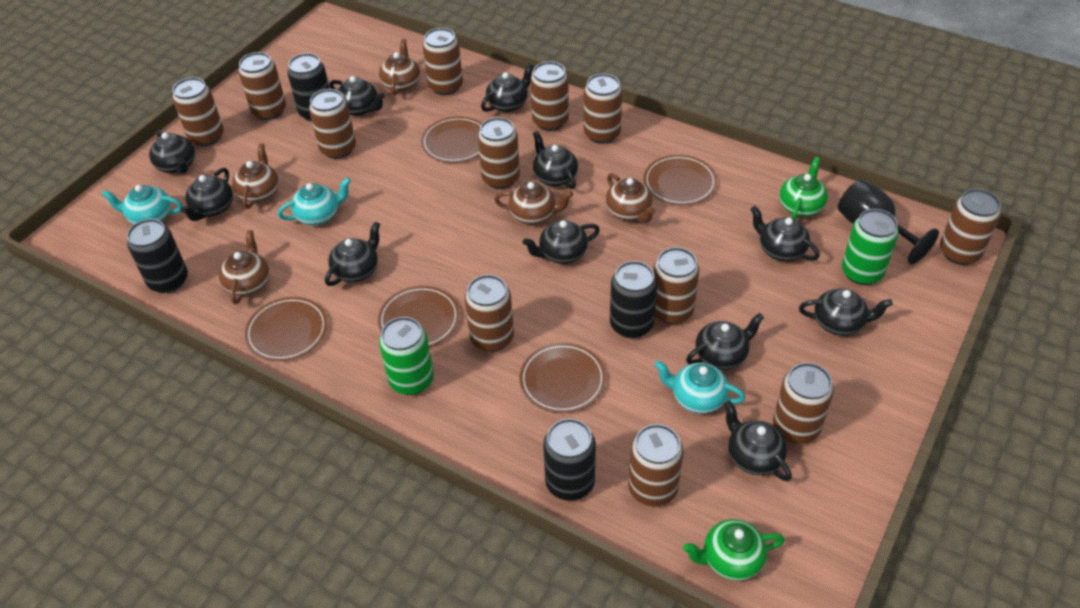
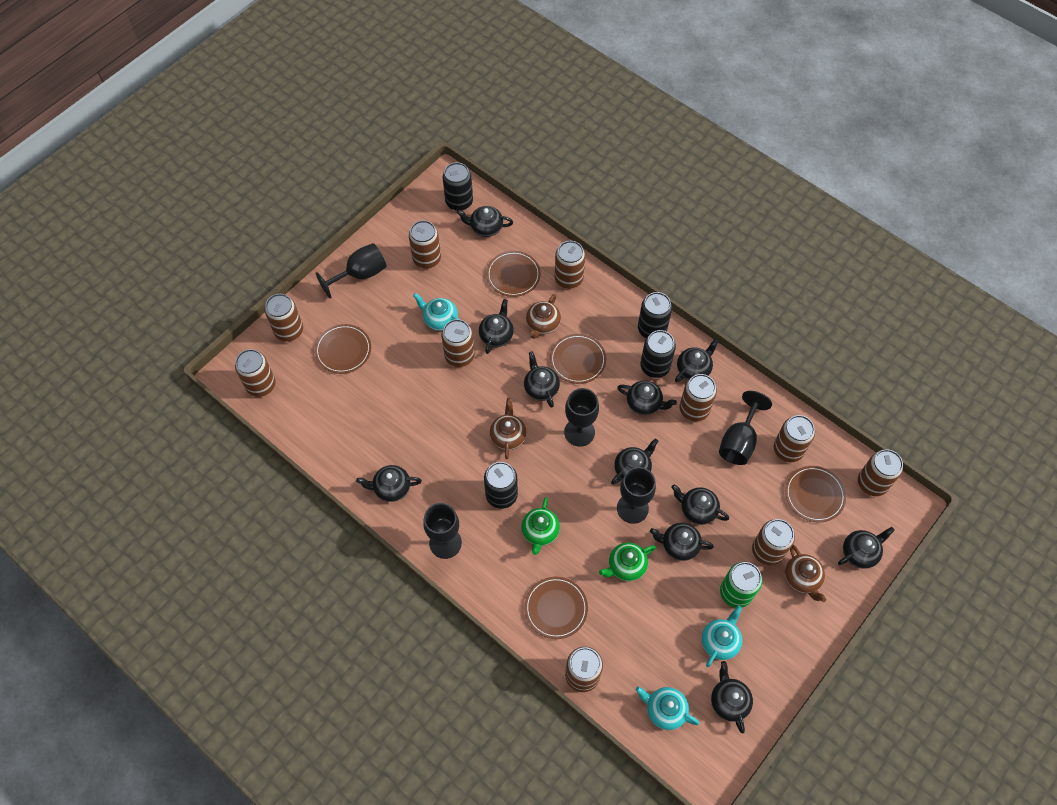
black goblet: [838,180,939,264] = 1 -> [316,243,387,298] [423,503,462,559] [564,388,599,446] [617,467,656,524] [719,391,772,465] = 5
brown can: [172,77,224,146] [238,52,286,120] [309,89,356,159] [423,28,463,95] [465,275,514,352] [477,117,520,189] [530,61,569,131] [584,73,622,144] [628,424,684,507] [653,247,700,324] [773,363,834,444] [940,189,1001,265] = 12 -> [235,349,276,397] [265,294,303,342] [409,220,441,269] [442,319,475,367] [555,241,585,289] [565,647,603,692] [680,374,717,421] [752,519,795,566] [774,415,815,462] [858,449,903,496] = 10
brown teapot: [219,230,270,304] [232,143,279,209] [379,39,420,95] [494,182,573,224] [606,173,656,223] = 5 -> [490,398,527,459] [526,294,561,339] [785,544,826,602] = 3
green can: [379,317,434,395] [842,209,899,285] = 2 -> [720,562,762,608] = 1

